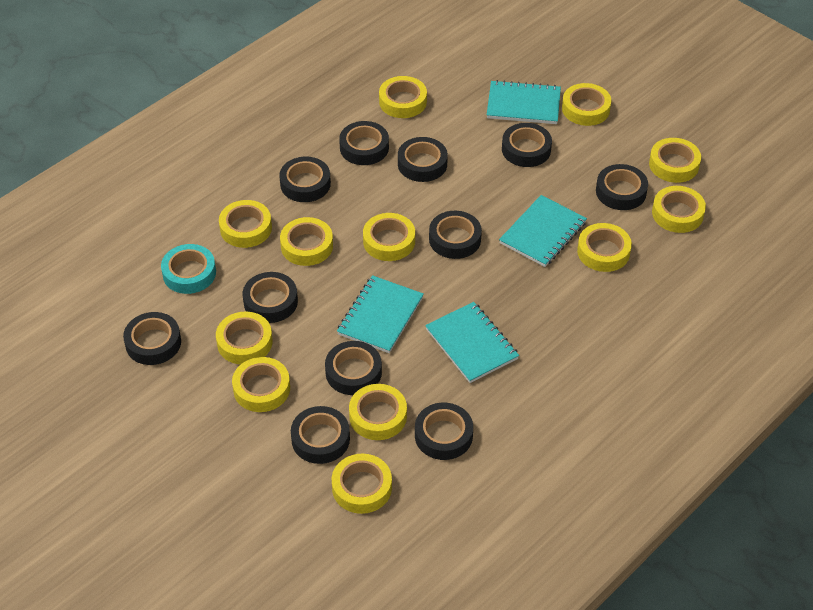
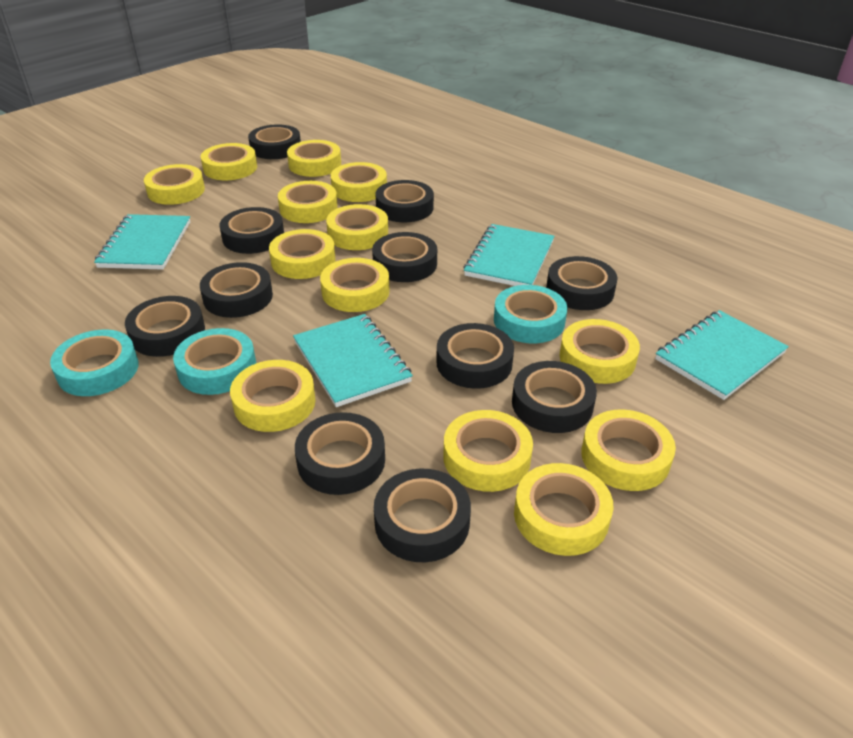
turquoise tape: [161,244,216,294] = 1 -> [50,329,139,396] [173,328,256,395] [494,285,567,343] = 3
yellow tape: [216,312,273,364] [219,200,272,248] [232,357,290,412] [280,217,333,266] [332,454,392,514] [349,384,407,440] [363,213,415,261] [379,76,427,118] [562,83,611,126] [577,223,632,272] [649,138,701,183] [652,186,706,233] = 12 -> [144,164,205,205] [201,143,257,180] [230,360,316,432] [269,229,336,279] [278,181,338,223] [287,140,341,177] [320,258,390,312] [326,204,388,250] [331,162,387,202] [443,410,533,492] [514,463,614,556] [559,319,640,384] [581,409,676,491] = 13

